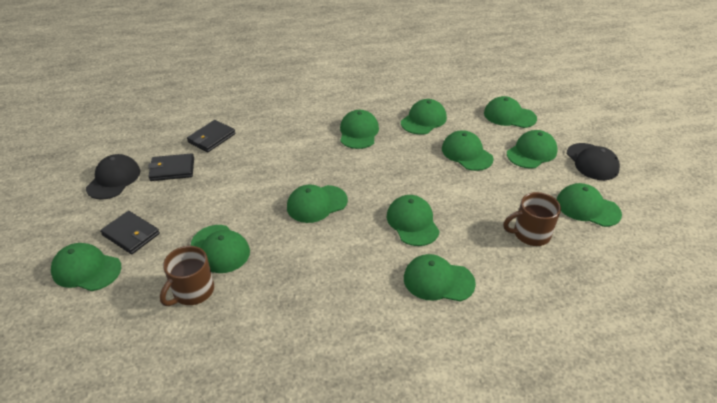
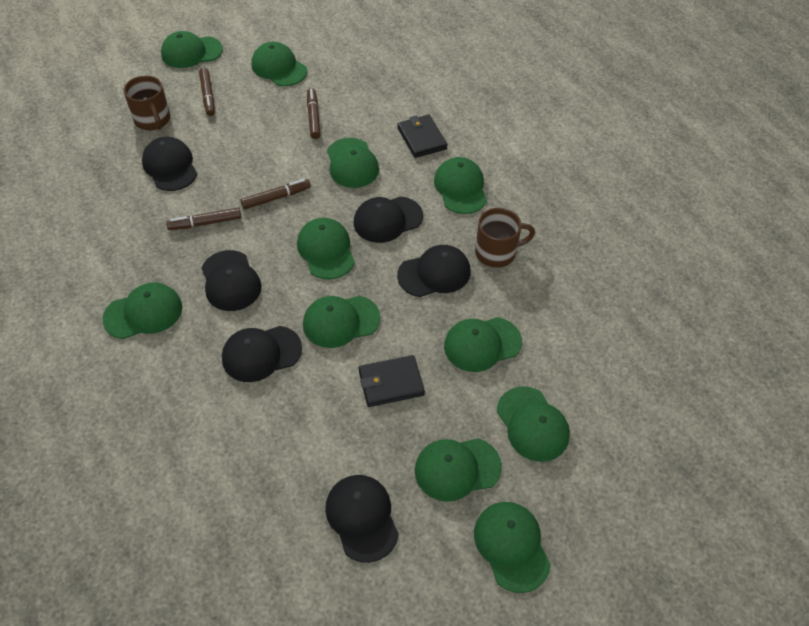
black cap: [86,154,140,200] [567,143,620,180] = 2 -> [142,137,197,191] [201,250,261,311] [222,326,302,382] [325,475,399,563] [354,196,423,243] [397,245,470,297] = 6
black wallet: [100,211,160,254] [148,153,194,181] [187,120,236,152] = 3 -> [359,355,425,407] [397,115,447,158] = 2
brown marker: none = 0 -> [166,208,241,230] [199,68,215,116] [240,179,311,209] [307,88,321,139] = 4

